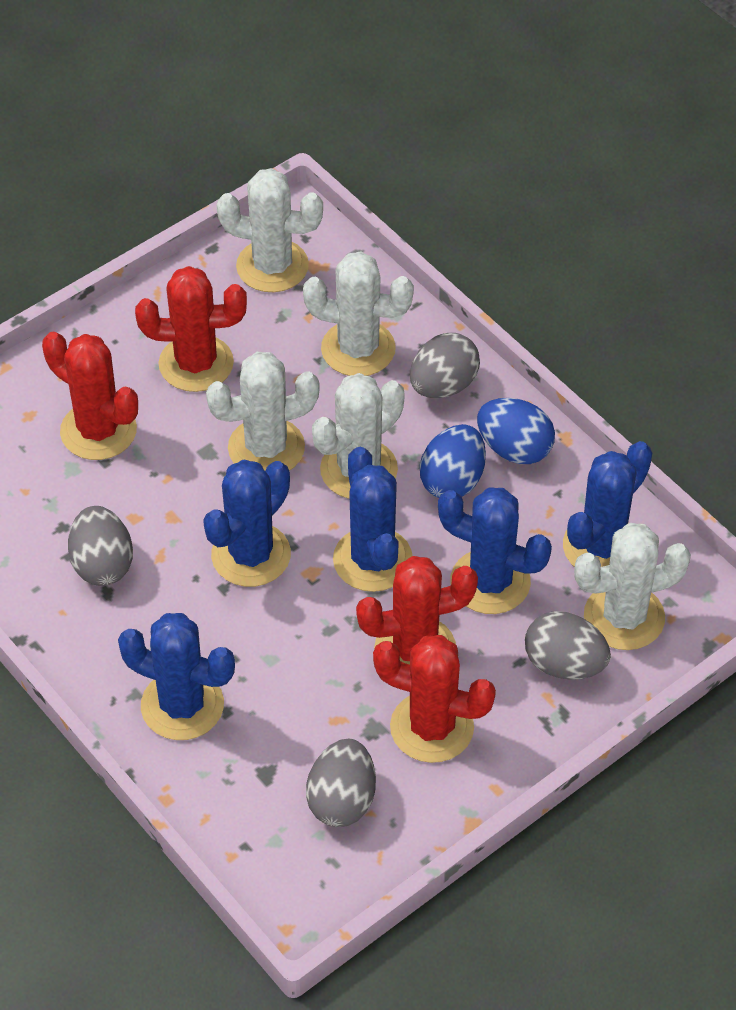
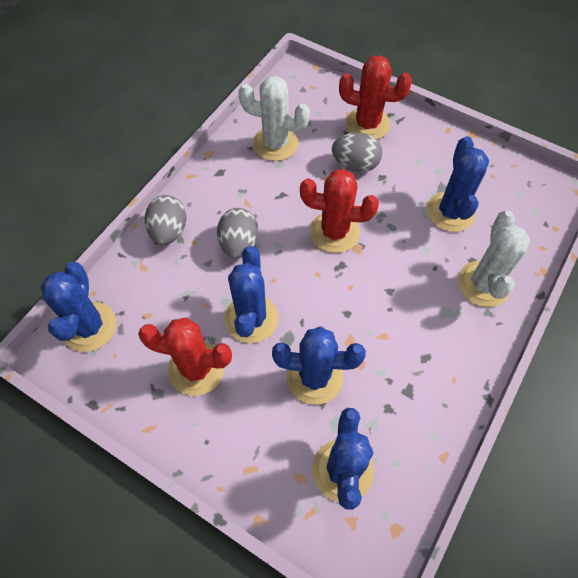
blue egg: [420,424,486,498] [477,398,555,464] = 2 -> none = 0
grey egg: [68,506,133,586] [306,739,376,827] [410,333,480,398] [525,611,611,680] = 4 -> [145,195,187,245] [217,208,258,258] [332,133,383,172] = 3
red cactus: [42,332,138,460] [135,266,247,392] [356,556,478,665] [373,635,496,763] = 4 -> [138,317,232,396] [300,169,379,253] [339,55,412,139] = 3
white cactus: [206,352,320,471] [217,168,323,292] [303,252,414,376] [312,373,405,499] [574,523,691,650] = 5 -> [238,76,310,161] [458,210,530,307] = 2

